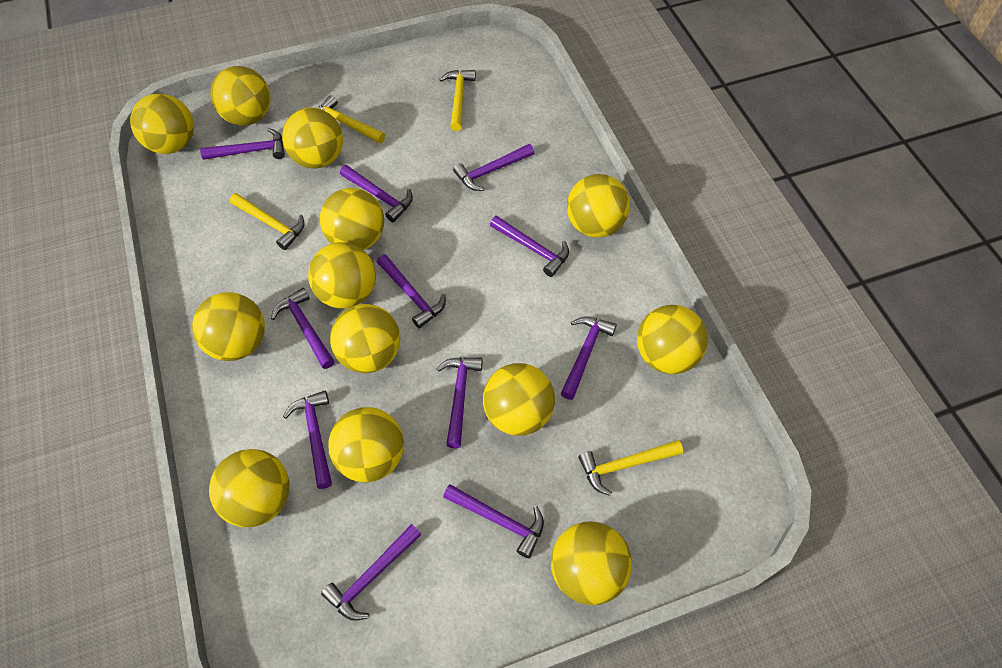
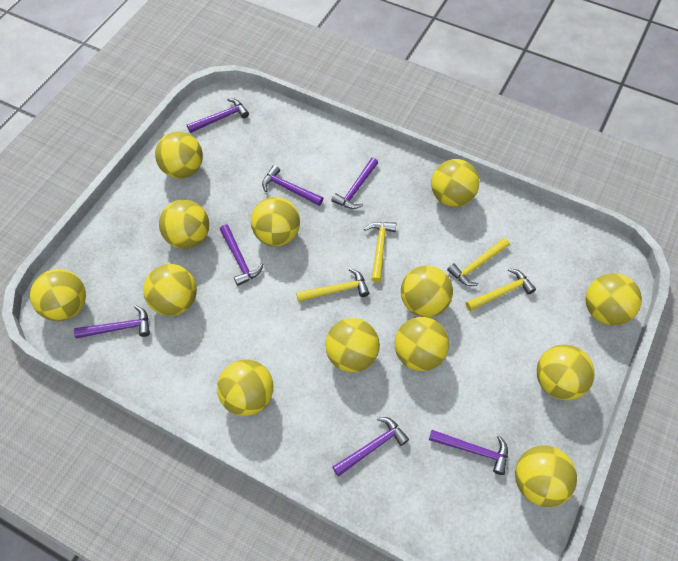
purple hammer: [200,128,285,160] [271,288,335,369] [283,391,332,489] [321,524,421,621] [340,165,413,222] [377,254,446,329] [437,357,483,448] [443,484,544,558] [453,144,534,191] [490,216,569,277] [561,316,617,400] = 11 -> [74,306,150,338] [187,98,249,133] [220,225,263,286] [262,165,323,206] [331,158,378,209] [332,417,409,476] [429,430,508,475] = 7

